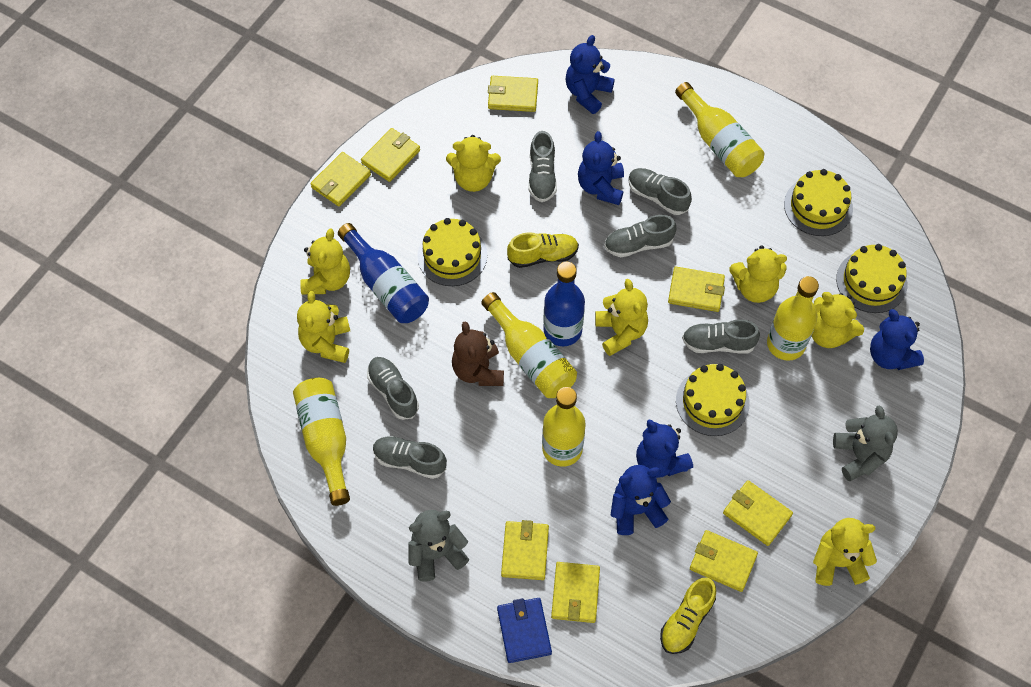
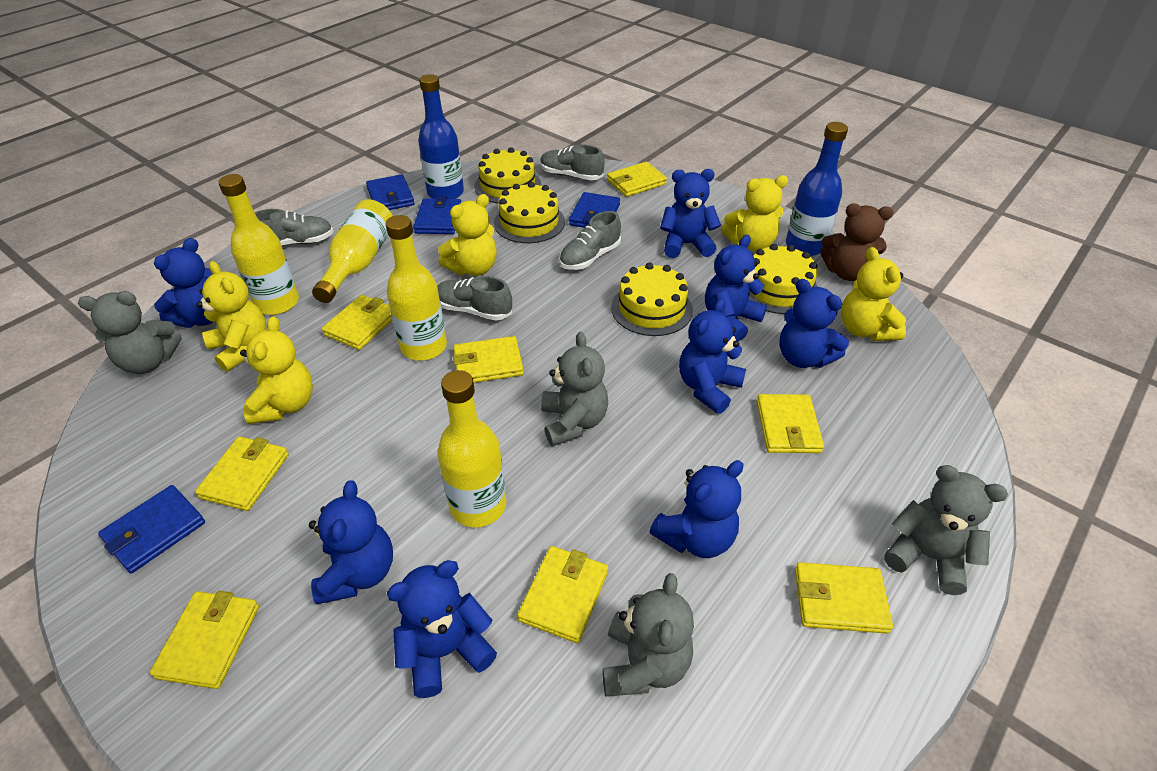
blue teddy bear: [566,35,615,114] [578,131,624,205] [611,465,671,535] [636,419,693,478] [870,309,924,370] = 5 -> [154,238,213,328] [309,480,393,604] [387,560,497,698] [649,460,744,558] [660,169,721,258] [679,298,746,414] [705,235,767,341] [779,279,849,368] = 8
blue wallet: [497,598,552,663] = 1 -> [98,485,205,573] [366,174,414,210] [413,196,461,234] [569,192,620,228] = 4
grey shoe: [367,357,419,420] [373,436,447,479] [528,131,557,202] [604,215,676,257] [628,168,692,215] [682,319,760,354] = 6 -> [255,209,334,245] [437,276,512,321] [540,145,604,180] [559,211,621,270] = 4
grey teddy bear: [408,510,469,582] [833,405,898,481] = 2 -> [78,291,182,374] [541,332,608,446] [602,573,694,696] [884,465,1008,595] = 4
yellow bottle: [293,378,350,506] [481,292,577,398] [542,387,586,467] [675,82,764,177] [767,276,819,361] = 5 -> [218,174,299,315] [312,199,393,303] [386,215,447,360] [438,370,506,527] = 4
yellow shoe: [507,232,579,268] [660,578,716,654] = 2 -> none = 0
yellow teddy bear: [297,291,350,363] [300,228,350,295] [446,135,501,192] [595,279,648,356] [729,245,787,303] [812,292,864,348] [813,518,877,586] = 7 -> [196,261,267,372] [240,316,313,424] [438,194,497,276] [721,175,788,251] [841,247,906,341] = 5

